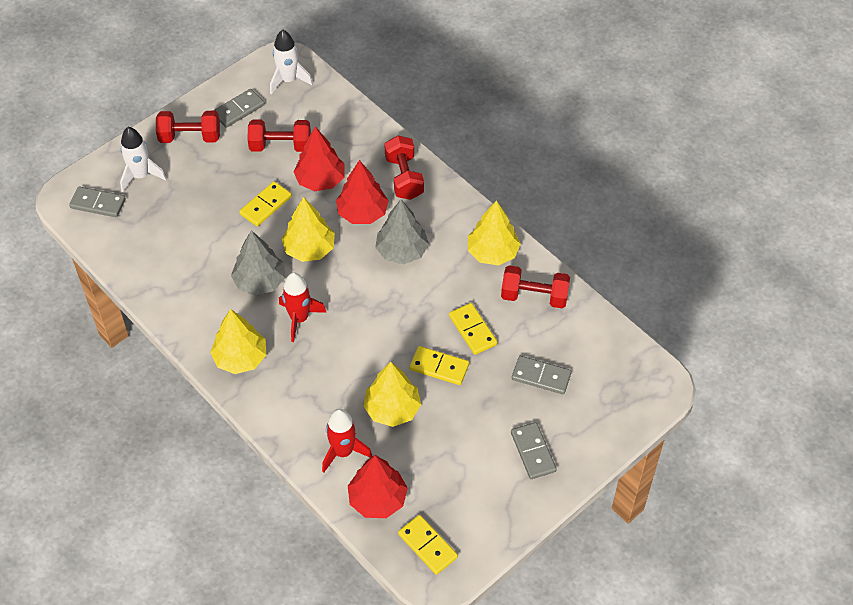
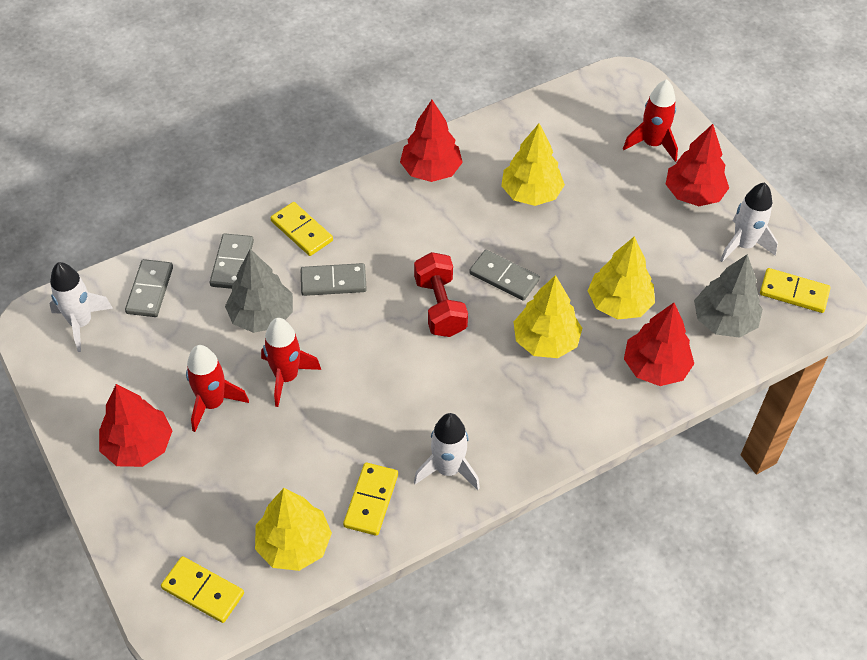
red dumbbell: [156,111,220,143] [248,120,311,152] [384,135,424,200] [501,265,570,308] = 4 -> [414,252,468,337] = 1
red rocket: [279,273,327,342] [322,409,373,473] = 2 -> [186,345,249,432] [261,318,321,407] [623,79,678,162] = 3
red tree: [293,127,344,191] [336,160,389,224] [348,455,408,518] = 3 -> [99,384,173,467] [400,100,463,182] [624,303,694,386] [666,124,729,206] = 4
white rocket: [120,127,167,192] [270,30,313,95] = 2 -> [49,262,113,352] [414,413,480,490] [720,182,778,262] = 3

